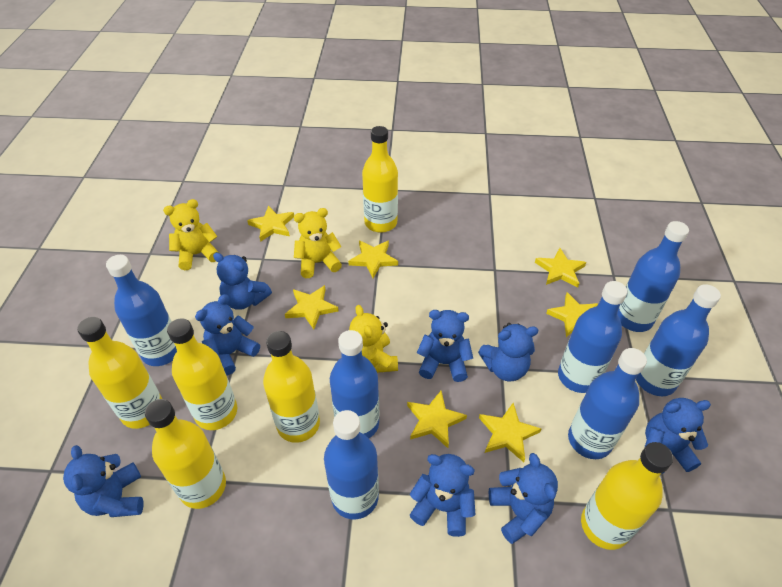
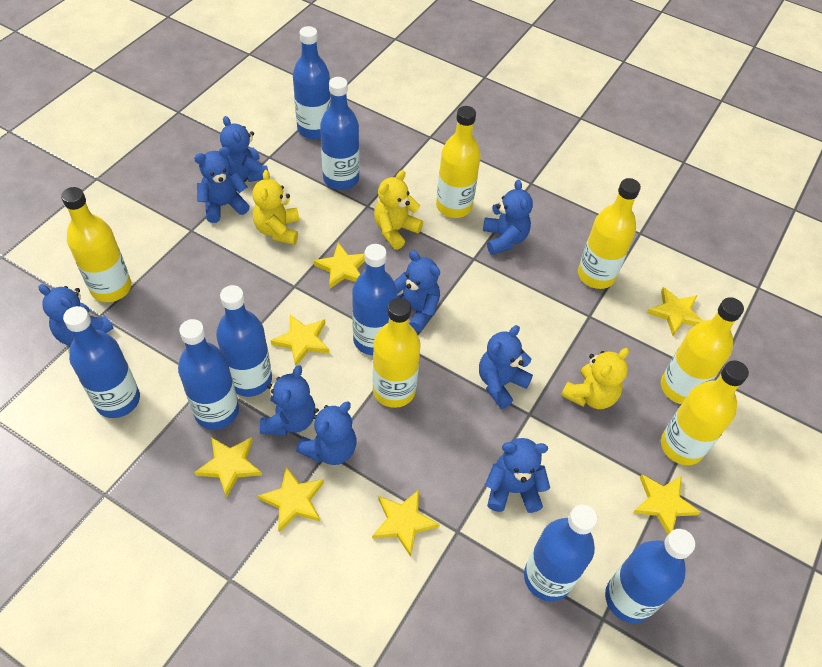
blue bottle: [106,255,177,366] [324,410,379,520] [330,330,379,438] [558,281,627,393] [568,348,647,459] [617,221,689,332] [636,284,721,396] = 7 -> [63,306,140,418] [178,319,239,430] [216,285,272,397] [293,26,331,139] [320,77,359,190] [352,244,397,355] [524,505,597,601] [605,529,695,623] = 8
blue teddy bear: [63,445,144,517] [195,294,260,376] [213,252,272,310] [410,454,475,537] [417,310,473,382] [478,323,539,381] [489,453,558,544] [645,398,711,474] = 8 -> [38,284,113,346] [194,147,250,223] [220,116,268,182] [260,365,315,435] [296,401,356,465] [394,251,440,332] [479,325,533,409] [483,180,533,255] [485,438,550,513] = 9

